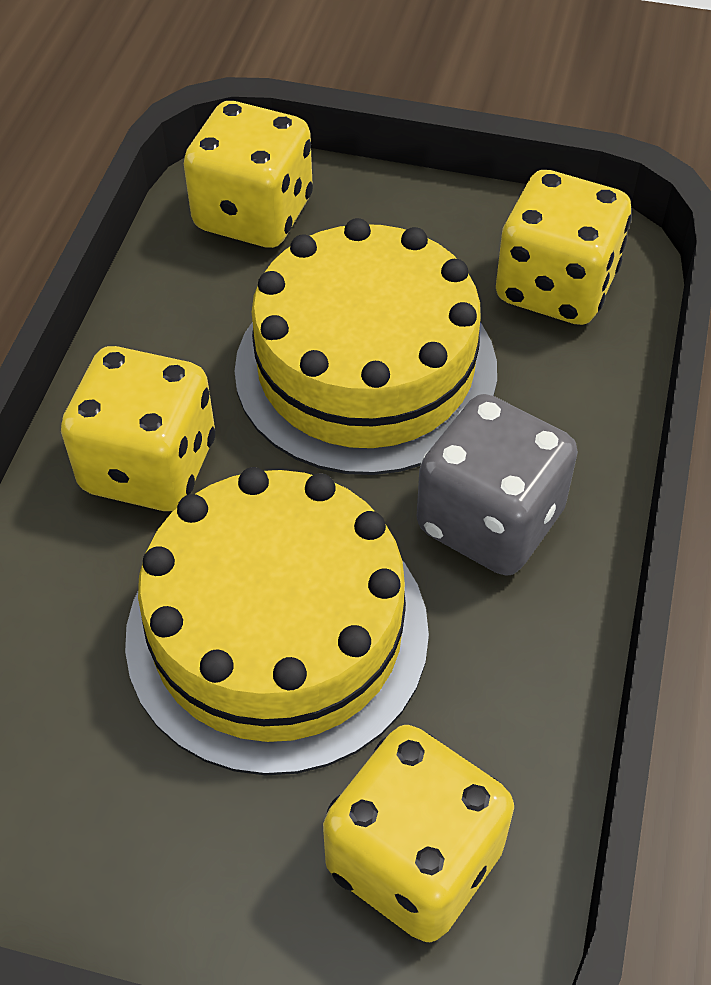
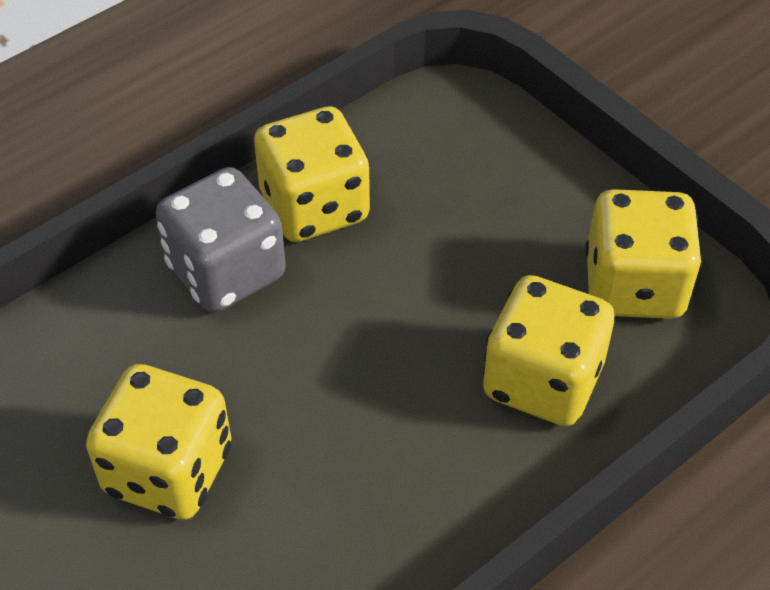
yellow cake: [125,467,429,775] [235,218,497,475] = 2 -> none = 0

